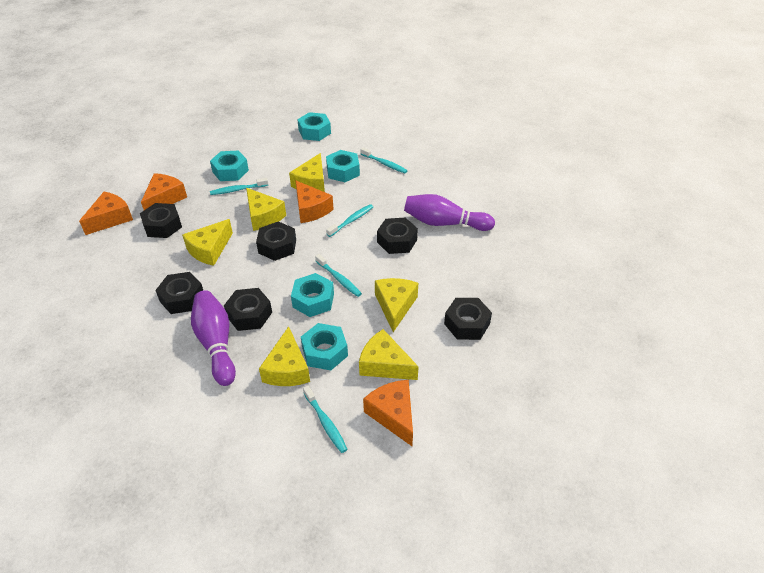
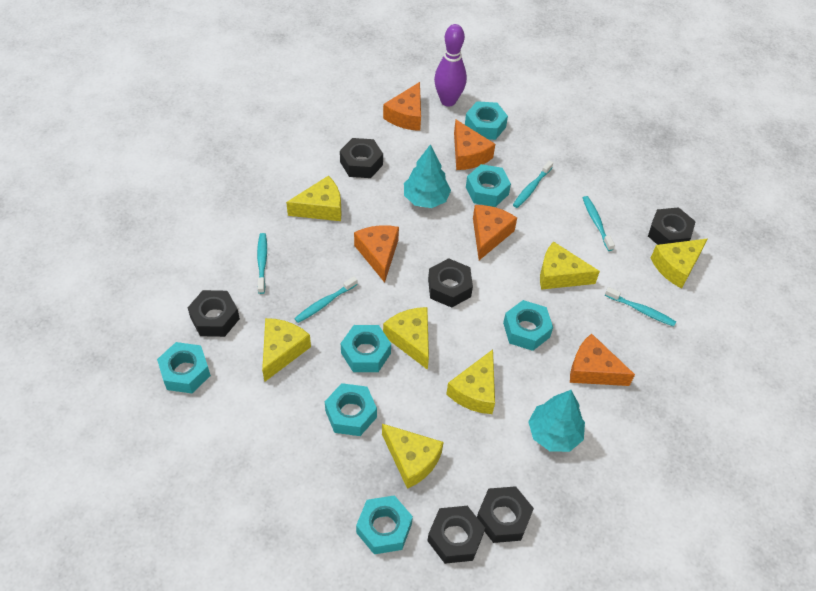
orange cheese: [79,192,133,235] [141,173,187,210] [295,180,334,223] [363,380,413,446] = 4 -> [354,225,399,283] [383,82,421,131] [454,120,495,170] [473,205,517,260] [570,333,635,386] = 5
purple bowling pin: [191,290,236,386] [404,194,495,231] = 2 -> [434,24,467,107] = 1
turquoise nut: [210,151,249,181] [291,273,334,317] [297,112,331,141] [301,323,348,370] [326,150,360,182] = 5 -> [157,342,211,393] [325,383,377,436] [341,325,391,372] [356,495,413,554] [465,101,508,140] [466,164,511,207] [503,300,553,351] = 7
turquoise tree: none = 0 -> [404,144,451,208] [528,390,585,452] = 2
yellow cheese: [182,219,233,266] [246,188,286,231] [259,326,310,386] [289,153,325,192] [359,329,419,380] [375,278,418,332] = 6 -> [262,318,311,382] [286,176,341,221] [382,424,444,489] [383,307,429,370] [446,349,495,414] [540,241,600,290] [651,238,708,289] = 7

